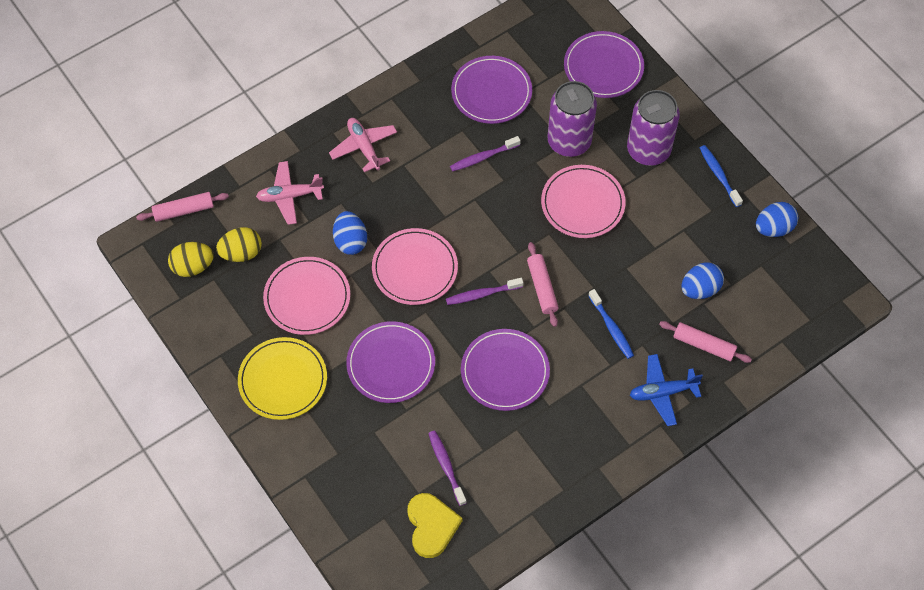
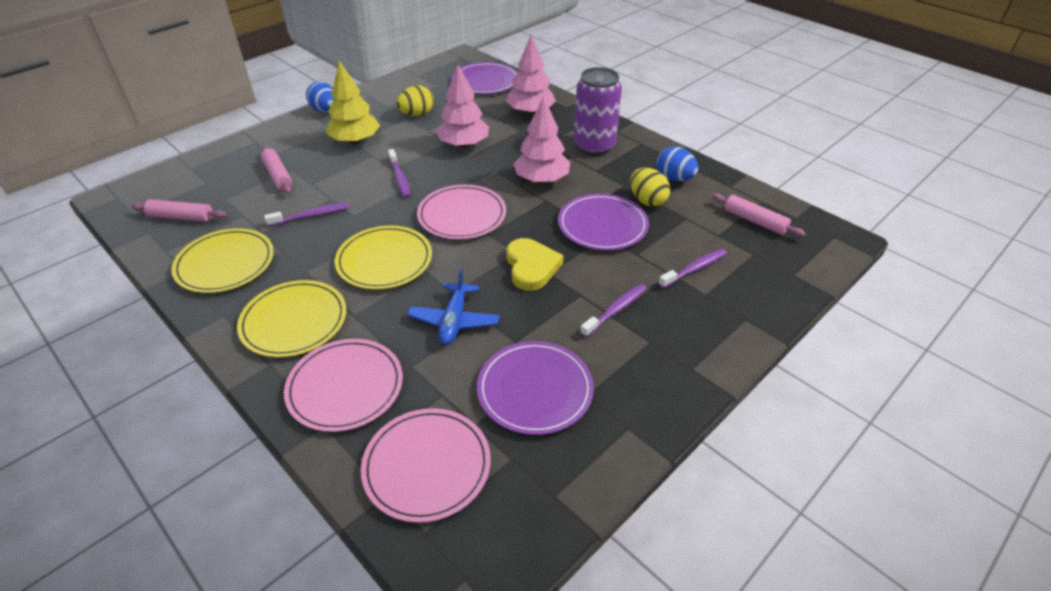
blue egg: [333,211,367,255] [681,262,724,299] [756,202,798,237] = 3 -> [306,82,335,113] [656,146,698,181] = 2
blue toothbrush: [588,289,634,359] [700,145,743,207] = 2 -> none = 0
pink plane: [256,161,324,225] [329,118,397,172] = 2 -> none = 0
pink tree: none = 0 -> [436,65,489,148] [506,35,556,115] [513,96,570,184] = 3
purple can: [547,81,597,157] [627,90,680,166] = 2 -> [574,67,622,156] = 1
purple plate: [346,321,435,403] [451,56,532,124] [461,329,550,411] [564,31,644,98] = 4 -> [451,62,517,94] [477,341,594,435] [558,194,649,250] = 3
purple toothbrush: [428,430,467,506] [446,278,523,305] [450,136,521,172] = 3 -> [264,203,349,226] [388,149,411,198] [580,284,646,337] [658,249,727,288] = 4
yellow plate: [238,337,327,420] = 1 -> [171,228,274,293] [237,280,346,358] [335,225,432,290] = 3
yellow tree: none = 0 -> [326,60,380,144] = 1

